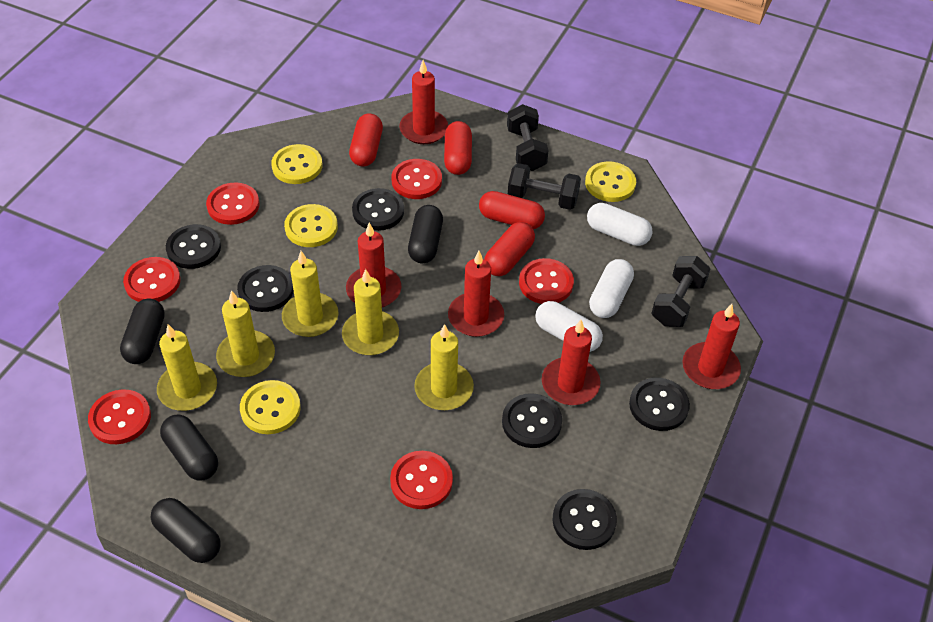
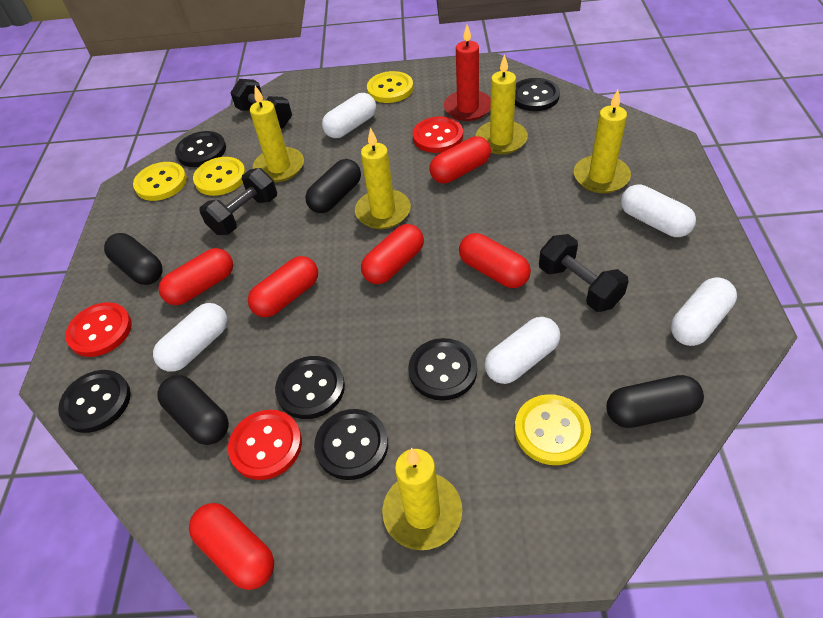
red button: [88,389,151,444] [123,257,181,302] [206,182,259,225] [390,451,453,509] [391,159,442,199] [519,258,574,304] = 6 -> [65,302,132,357] [228,410,302,480] [413,116,463,153] = 3
red candle: [346,223,402,307] [399,60,448,144] [448,251,504,337] [542,320,601,405] [682,304,741,389] = 5 -> [443,25,491,121] = 1
red capsule: [349,113,383,166] [444,121,472,175] [479,191,545,229] [484,222,535,276] = 4 -> [159,248,233,305] [189,503,274,590] [248,256,318,317] [361,224,424,284] [429,136,491,183] [459,233,531,288] = 6
white capsule: [535,301,603,352] [587,203,652,246] [589,259,634,318] = 3 -> [153,303,227,372] [322,93,376,138] [485,317,560,384] [621,184,696,237] [671,277,737,346] = 5

